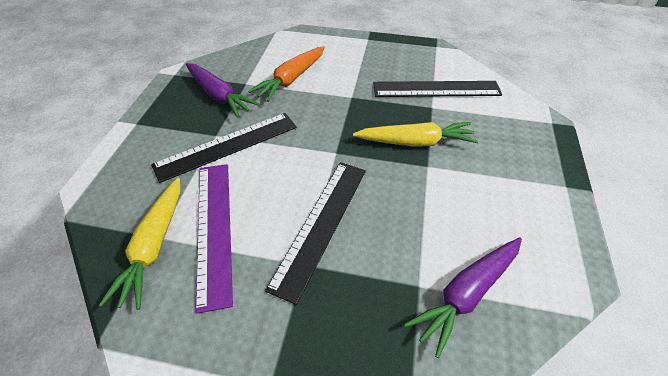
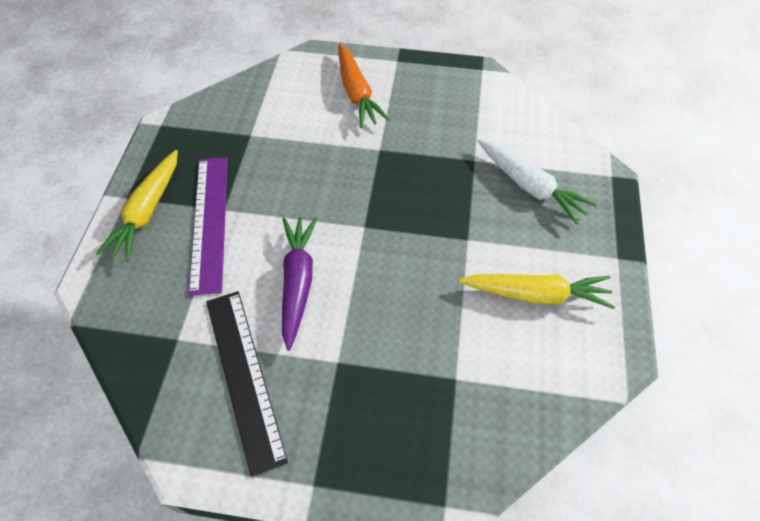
black ruler: [151,113,297,183] [265,162,366,305] [373,81,502,97] = 3 -> [206,291,288,477] = 1
purple carrot: [186,63,260,118] [404,237,522,358] = 2 -> [282,217,318,351] = 1
white carrot: none = 0 -> [478,139,596,224] = 1

